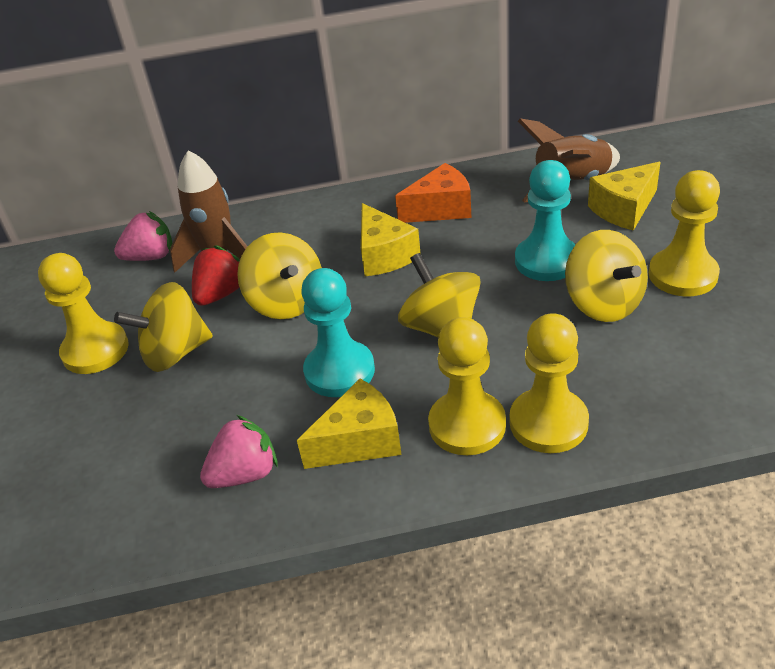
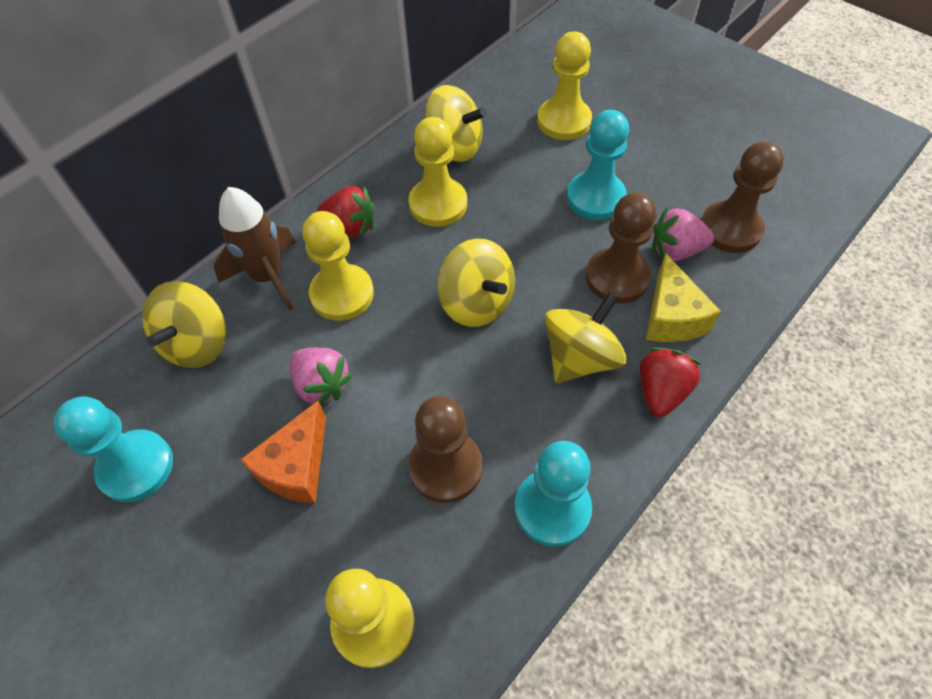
brown pawn: none = 0 -> [408,396,483,503] [586,192,656,304] [701,141,784,253] = 3
brown rocket: [170,150,248,273] [518,118,620,203] = 2 -> [213,187,296,311] = 1
red strawberry: [192,245,240,306] = 1 -> [317,186,375,237] [640,348,702,417] = 2
turquoise pawn: [301,268,375,397] [515,160,576,281] = 2 -> [54,396,173,502] [514,441,592,547] [567,110,629,220] = 3
yellow cheese: [297,379,402,469] [361,203,421,276] [588,162,661,231] = 3 -> [646,254,721,342] = 1

